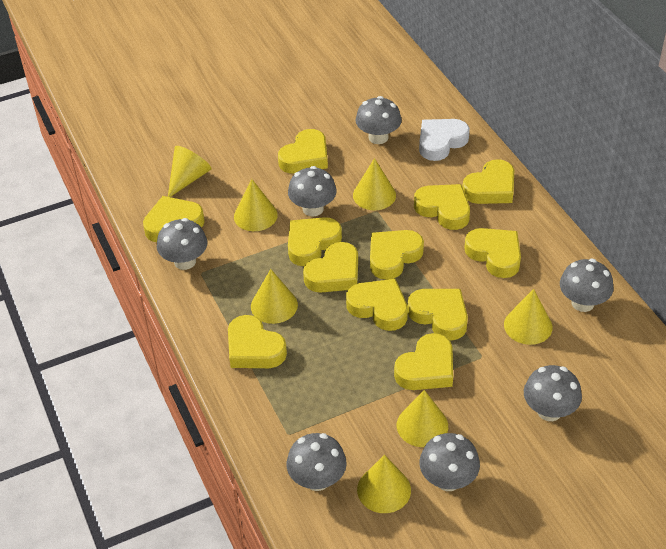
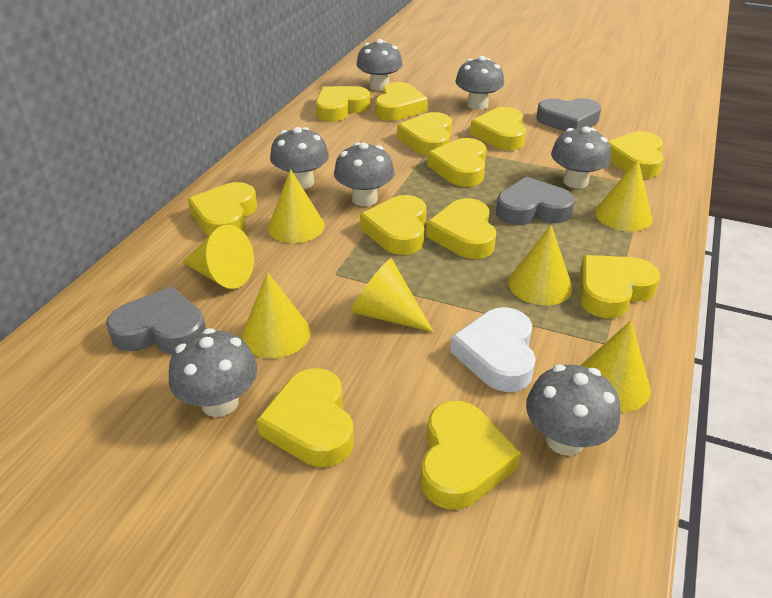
grey heart: none = 0 -> [106,286,206,354] [496,176,575,225] [536,98,601,132] = 3

